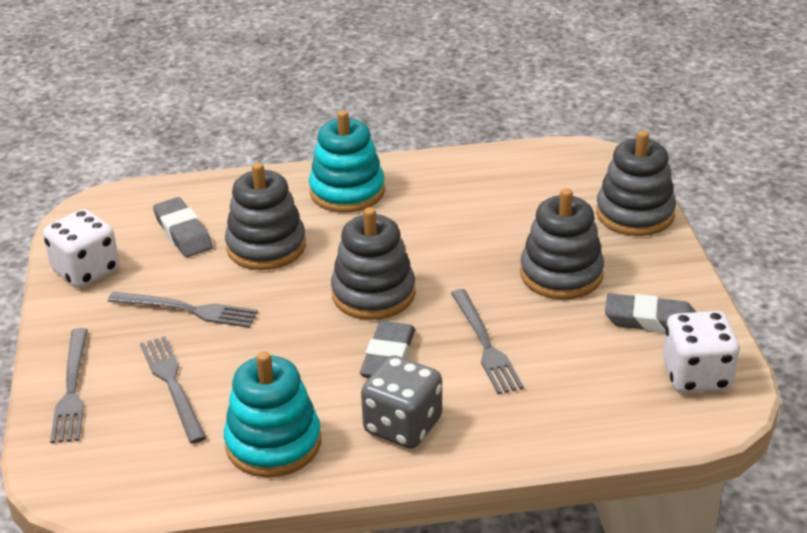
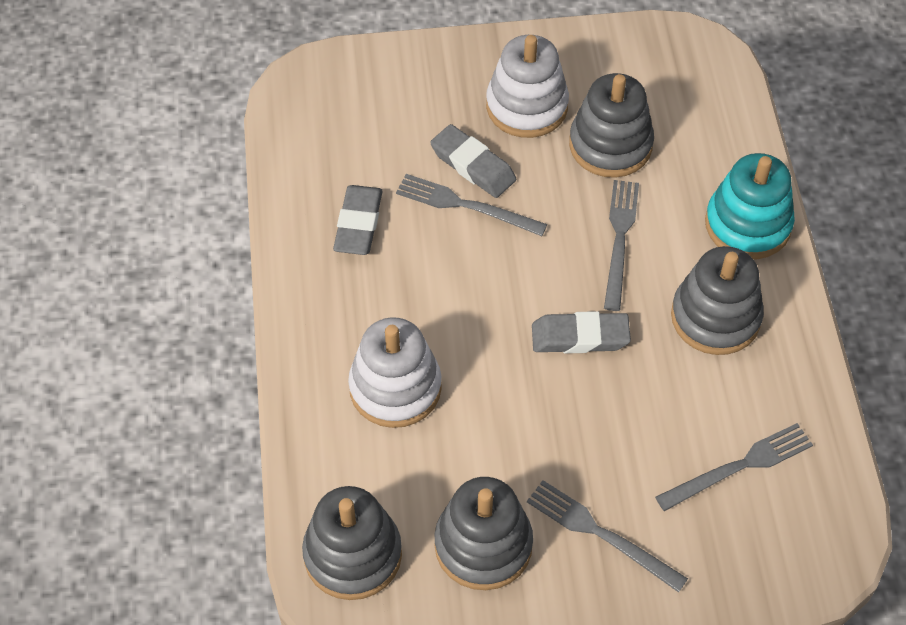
grey dice: [361,355,442,449] = 1 -> none = 0
turquoise stacking toy: [224,351,321,477] [309,110,385,213] = 2 -> [705,153,795,259] = 1
white dice: [43,209,120,288] [663,311,740,393] = 2 -> none = 0
white stacking toy: none = 0 -> [348,317,442,428] [486,35,569,138] = 2

